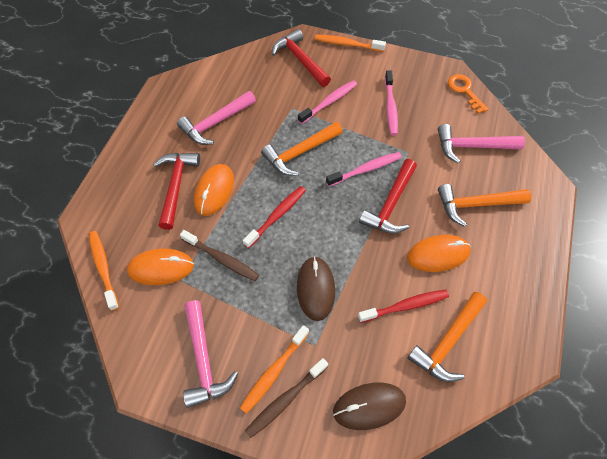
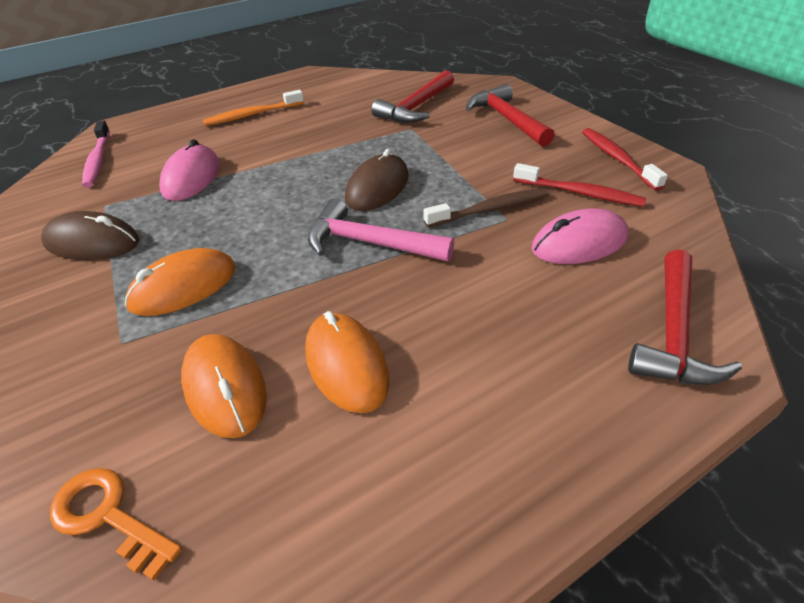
brown toothbrush: [180,230,259,281] [245,358,328,438] = 2 -> [424,188,549,227] = 1
orange hammer: [261,122,343,176] [407,292,487,382] [438,184,531,227] = 3 -> none = 0
orange toothbrush: [89,231,119,311] [240,325,309,414] [315,35,386,52] = 3 -> [203,90,304,126] = 1
pink hammer: [177,91,256,145] [183,300,238,408] [438,124,525,164] = 3 -> [308,198,454,262] = 1
pink mouse: none = 0 -> [159,139,220,201] [531,209,628,264] = 2
pink toothbrush: [298,80,357,124] [326,152,402,186] [385,71,398,135] = 3 -> [82,120,110,188] = 1

